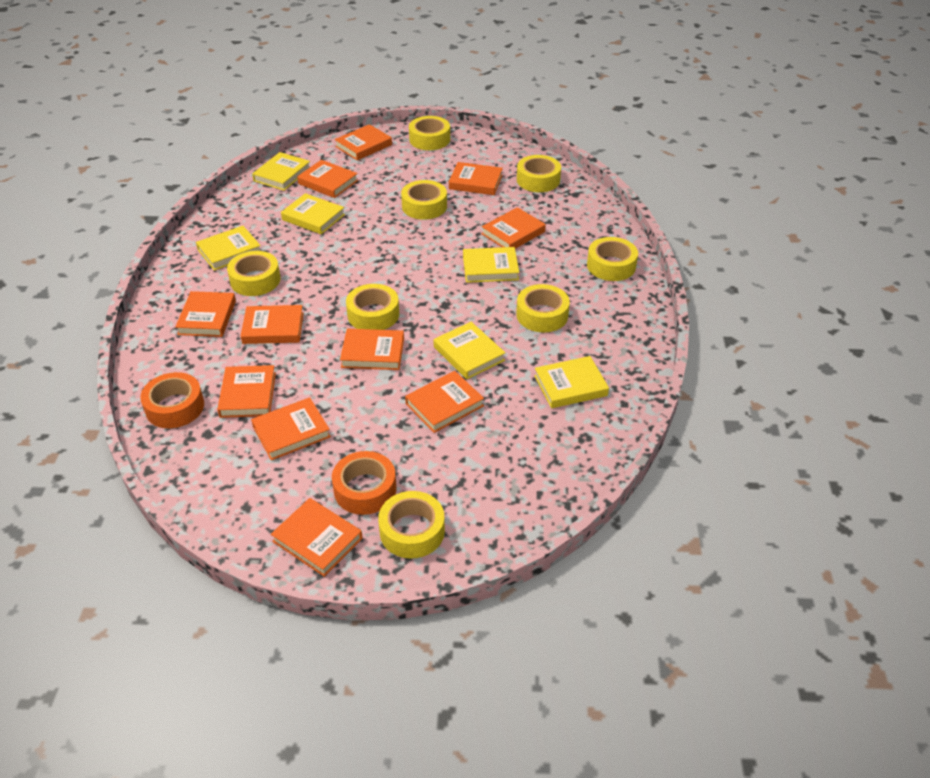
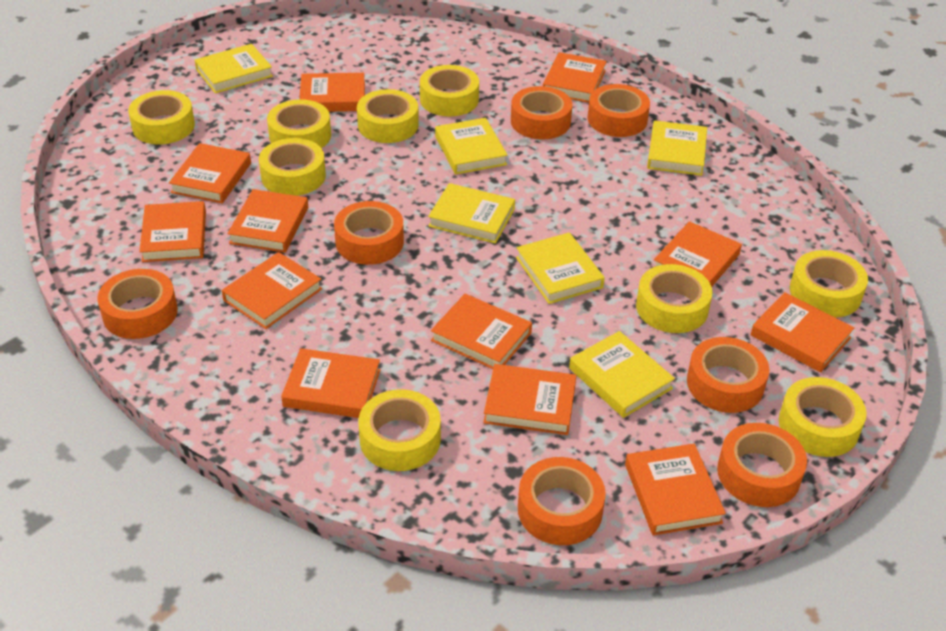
orange book: [175,291,236,337] [217,365,276,418] [241,305,304,344] [251,397,331,460] [271,498,363,577] [297,160,358,198] [335,124,392,160] [340,329,404,370] [405,371,484,433] [449,162,503,195] [482,207,546,249] = 11 -> [139,201,206,262] [169,143,251,203] [222,252,322,329] [227,189,308,253] [281,348,380,418] [299,73,365,112] [431,294,532,369] [483,364,576,435] [543,52,607,103] [625,444,726,535] [654,221,742,287] [750,292,854,373] = 12
orange tape: [140,372,204,428] [332,451,397,515] = 2 -> [97,269,178,339] [334,201,404,265] [511,86,572,139] [518,457,606,545] [587,84,650,137] [687,337,769,413] [717,423,807,507] = 7
yellow tape: [227,251,281,296] [346,284,399,330] [378,491,445,559] [401,180,447,220] [409,116,450,150] [516,284,570,332] [517,155,561,192] [587,237,638,281] = 8 -> [128,90,195,144] [259,138,326,196] [267,99,331,148] [357,89,419,143] [359,389,441,471] [420,65,479,116] [636,264,713,333] [779,377,867,457] [790,250,868,317] = 9

